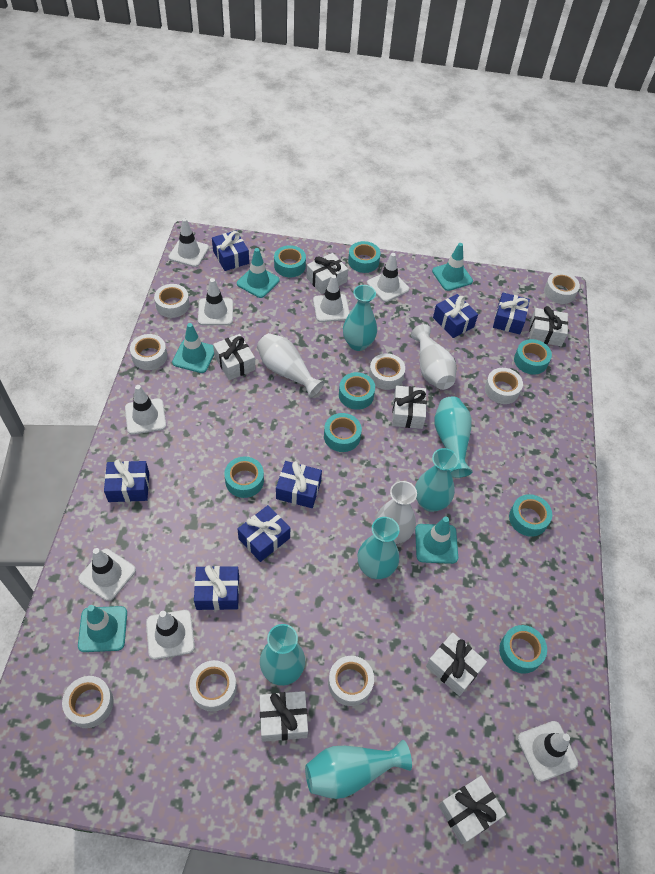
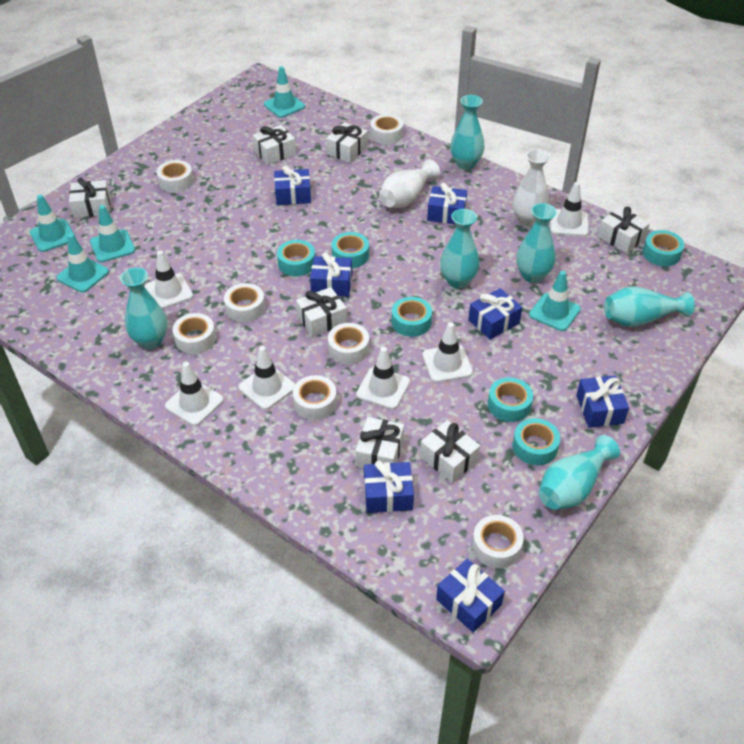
turquoise tape: [224,456,264,498] [274,245,306,277] [324,413,362,452] [339,372,375,410] [348,241,381,273] [499,625,547,673] [509,494,552,537] [514,339,552,375] = 8 -> [277,240,315,276] [331,232,369,268] [392,297,432,337] [488,377,533,422] [513,418,560,465] [643,230,684,266] = 6
white tape: [62,676,114,728] [130,334,167,370] [154,284,190,318] [189,660,237,712] [328,656,374,706] [369,353,405,390] [485,368,523,404] [544,272,580,304] = 8 -> [157,160,194,193] [172,313,216,354] [224,283,265,322] [293,375,337,420] [328,323,369,364] [371,114,403,144] [472,515,524,568] = 7
white traffic cone: [78,548,136,601] [125,385,166,435] [146,610,195,660] [169,218,209,267] [198,278,233,325] [313,275,350,322] [367,253,409,302] [518,721,578,782] = 8 -> [144,250,193,309] [165,362,224,426] [238,346,295,410] [356,347,410,409] [422,322,473,383] [550,182,589,236] = 6
white vase: [257,333,325,398] [375,481,417,544] [411,324,457,390] = 3 -> [379,159,440,208] [513,149,550,227] = 2

